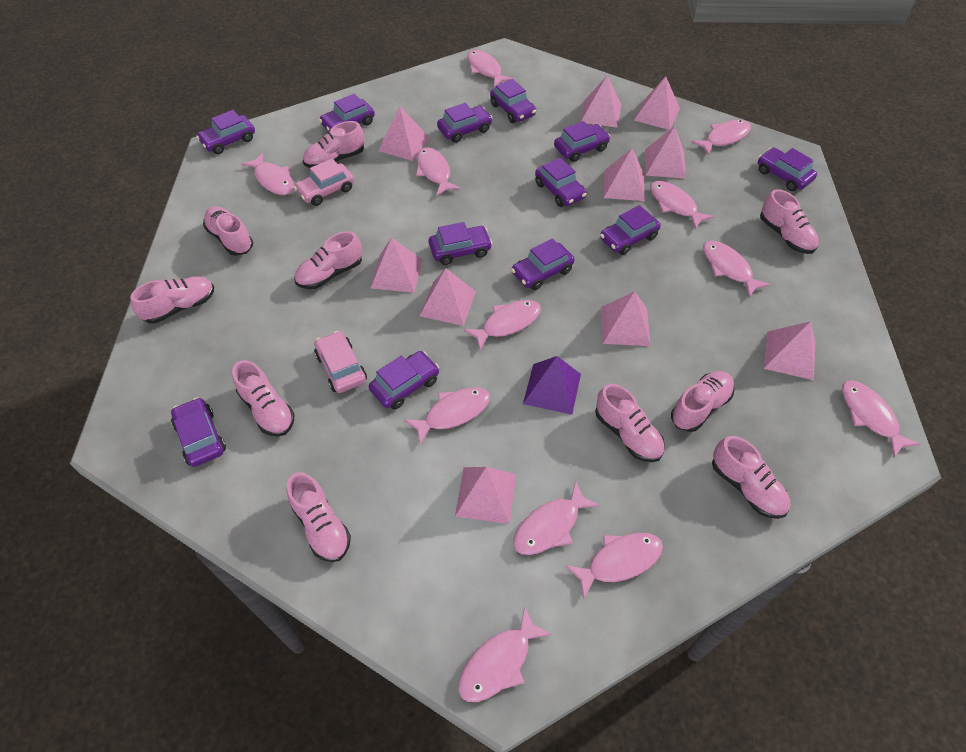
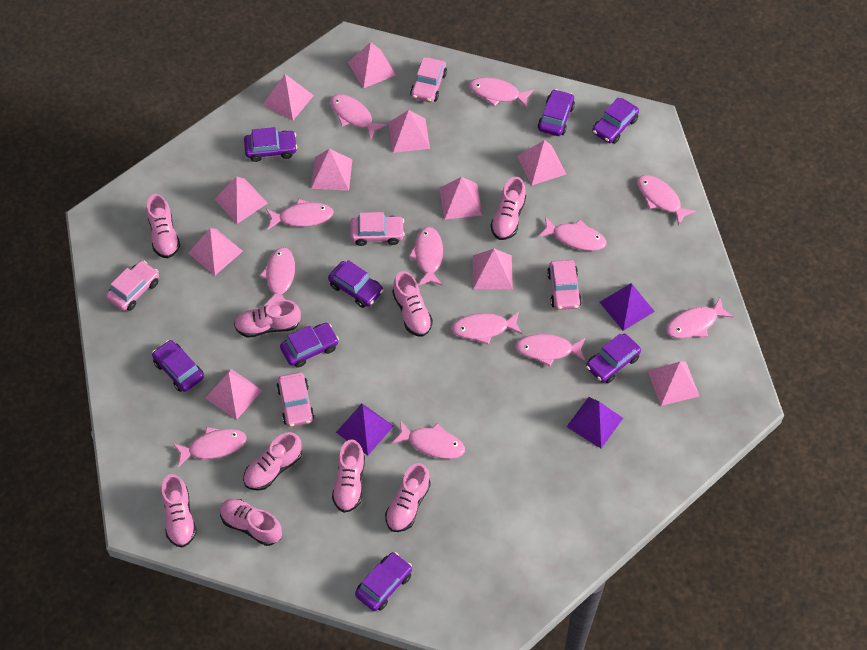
pink car: [294,159,354,206] [314,331,367,393] = 2 -> [106,261,159,311] [276,372,315,427] [350,212,405,246] [410,57,447,103] [547,260,582,310] = 5
pink pyramid: [371,237,422,293] [378,107,430,161] [420,268,476,326] [455,467,516,524] [580,76,621,128] [601,291,650,346] [604,148,645,201] [634,76,680,130] [645,126,686,179] [764,321,816,380] = 10 -> [188,228,243,275] [206,369,263,420] [215,176,268,224] [263,74,314,121] [311,149,353,191] [348,42,396,88] [389,110,430,153] [440,177,482,220] [473,249,513,289] [517,140,566,186] [648,361,699,406] = 11
pink shoe: [130,276,214,324] [203,207,253,256] [232,360,295,437] [287,472,351,562] [294,231,362,289] [303,121,365,168] [595,384,665,462] [671,371,735,432] [712,436,790,519] [760,189,819,254] = 10 -> [146,194,180,258] [161,474,197,548] [220,499,282,546] [234,300,301,338] [243,432,302,491] [332,439,365,513] [385,463,431,532] [392,271,433,337] [490,177,526,240] = 9
purple car: [171,397,226,467] [196,110,255,154] [319,94,375,132] [369,351,439,410] [429,222,492,265] [437,103,492,143] [490,79,536,123] [511,238,575,290] [535,158,587,207] [554,121,610,162] [600,205,661,255] [758,147,817,191] = 12 -> [152,340,204,392] [244,127,297,162] [280,323,339,368] [328,260,384,308] [355,552,412,611] [537,89,575,136] [586,334,641,383] [592,97,639,144] = 8
purple pyramid: [523,356,581,415] = 1 -> [336,403,394,456] [567,397,623,448] [599,283,655,331] = 3

